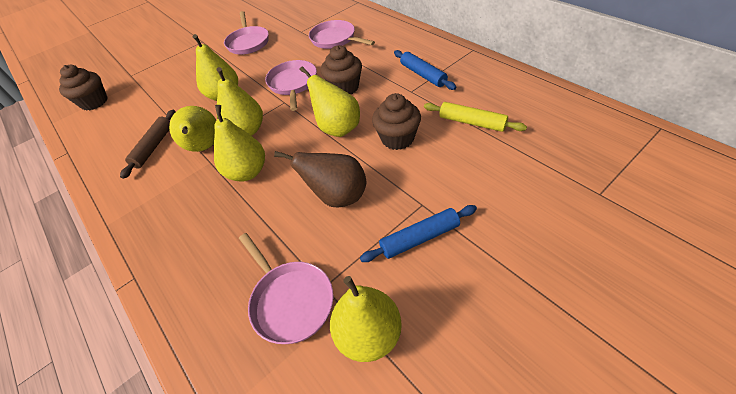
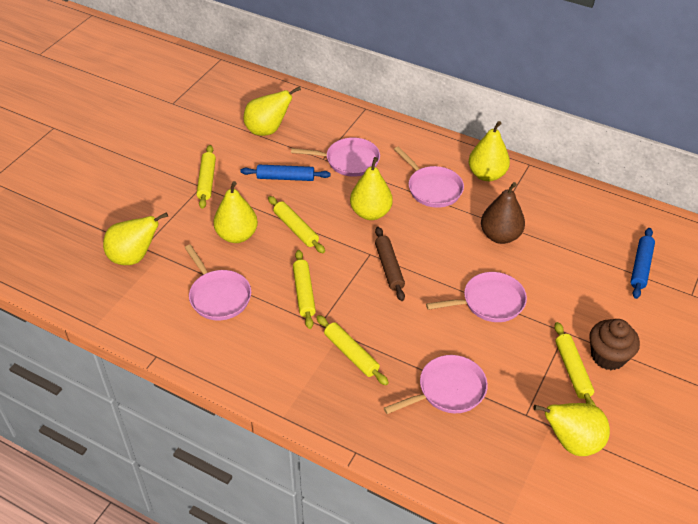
brown cupcake: [59,65,108,111] [321,45,362,94] [372,93,421,150] = 3 -> [589,319,640,370] = 1
pink pan: [224,11,269,54] [239,233,333,344] [265,60,317,111] [309,20,375,49] = 4 -> [185,245,251,321] [291,138,380,177] [384,355,488,414] [394,146,464,208] [426,272,527,322] = 5
yellow rolling pin: [424,102,527,132] = 1 -> [196,145,216,209] [268,196,325,253] [293,250,316,329] [316,315,389,385] [554,322,596,406] = 5

